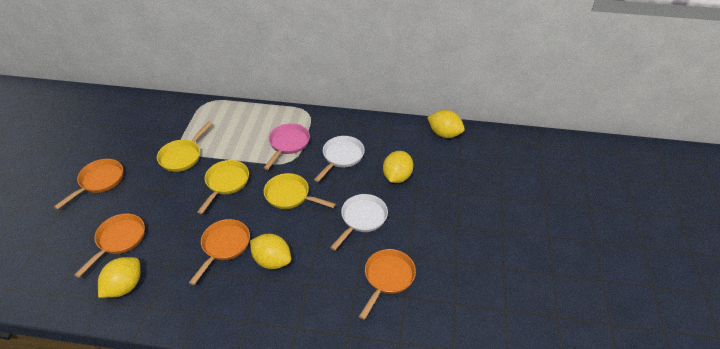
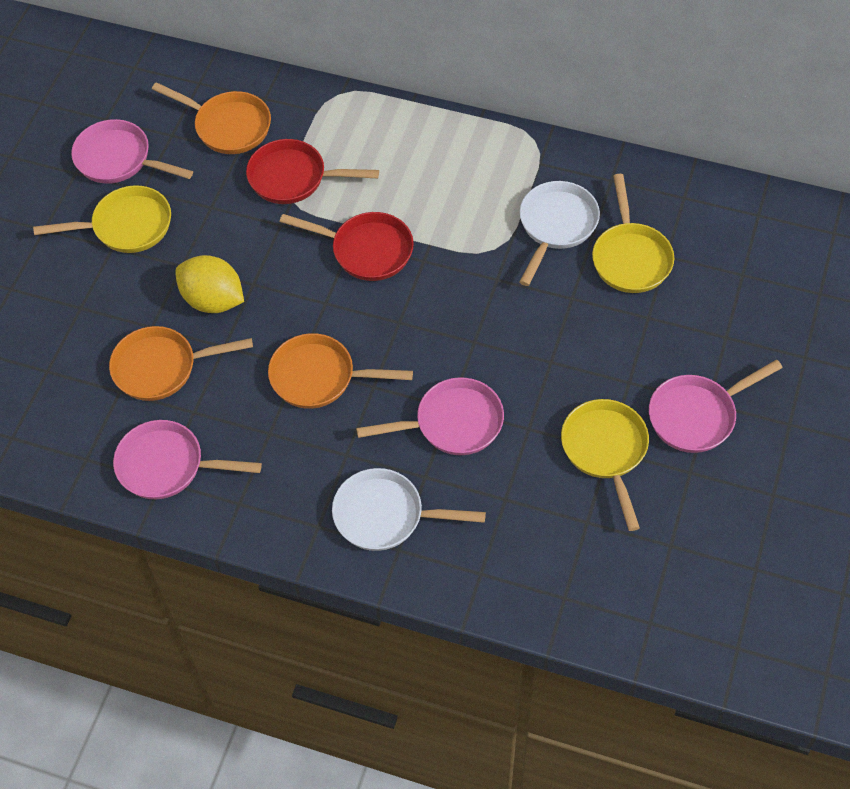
orange pan: [54,159,123,209] [74,214,145,278] [189,219,250,285] [359,249,416,320] = 4 -> [109,326,253,401] [152,82,271,154] [268,333,413,409] = 3
pink pan: [264,123,310,170] = 1 -> [71,119,193,184] [113,420,262,499] [356,377,504,455] [649,360,783,453] = 4
red pan: none = 0 -> [246,139,379,204] [280,212,414,281] = 2
yellow lemon: [98,257,140,298] [250,234,291,269] [383,151,413,183] [427,110,465,138] = 4 -> [175,255,244,313] = 1

